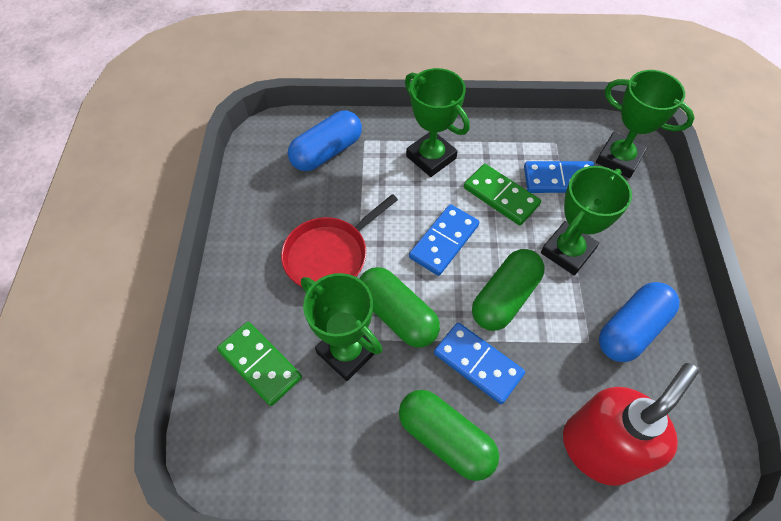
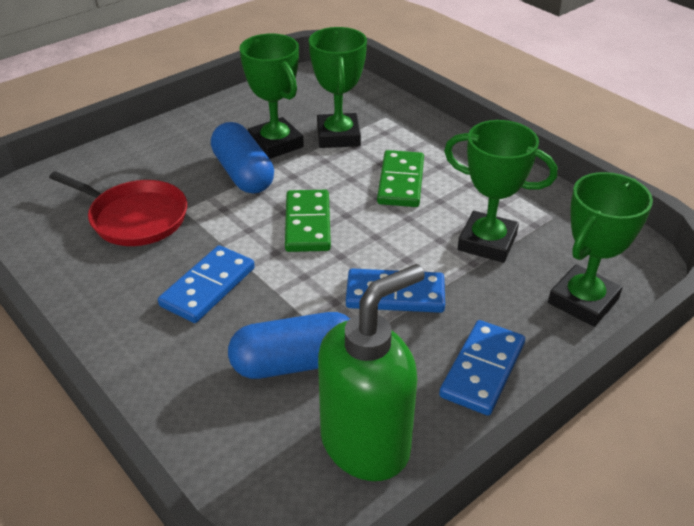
green capsule: [360,267,440,348] [399,390,499,481] [472,249,545,331] = 3 -> none = 0
green soap dispenser: none = 0 -> [318,264,425,481] = 1
red soap dispenser: [563,363,698,486] = 1 -> none = 0

